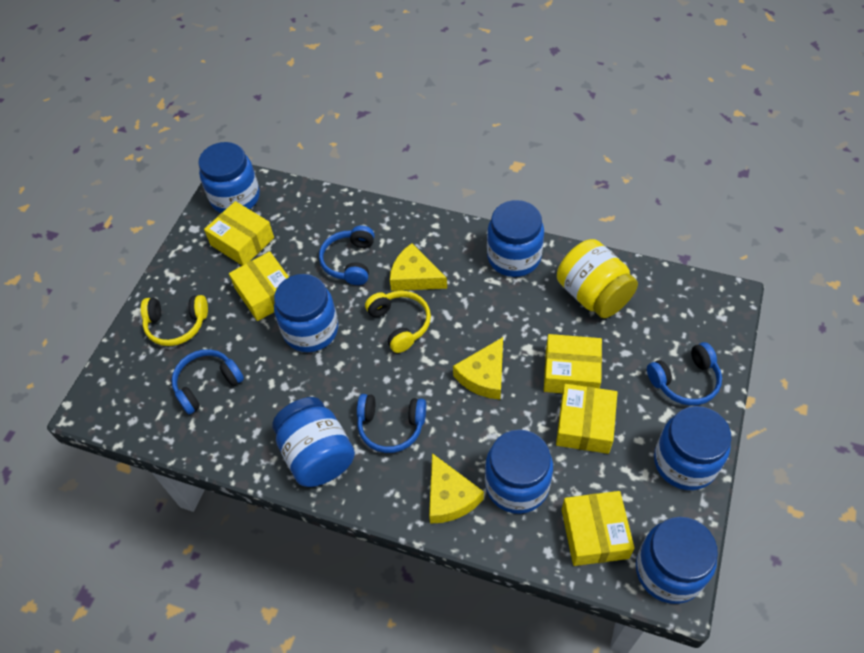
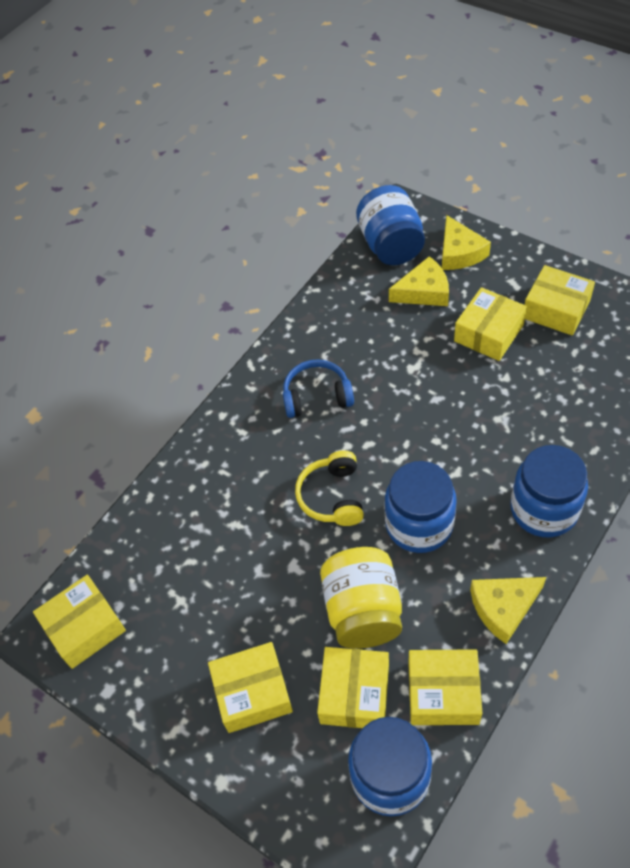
blue headphones: [172,349,244,414] [319,225,375,285] [357,394,426,453] [647,342,722,405] = 4 -> [283,359,354,418] = 1
blue jar: [198,142,260,213] [272,397,355,487] [274,274,338,352] [485,429,553,514] [487,200,544,277] [636,517,718,604] [654,406,731,490] = 7 -> [348,717,432,816] [356,185,425,265] [384,461,457,553] [510,445,588,538] = 4
yellow box: [204,201,274,266] [229,251,289,321] [544,334,602,393] [556,384,618,454] [562,491,635,566] = 5 -> [33,575,126,669] [208,642,293,733] [317,647,389,728] [408,649,482,725] [454,287,527,361] [525,265,595,335] = 6
yellow headphones: [141,295,208,346] [365,291,431,353] = 2 -> [295,450,364,526] = 1

